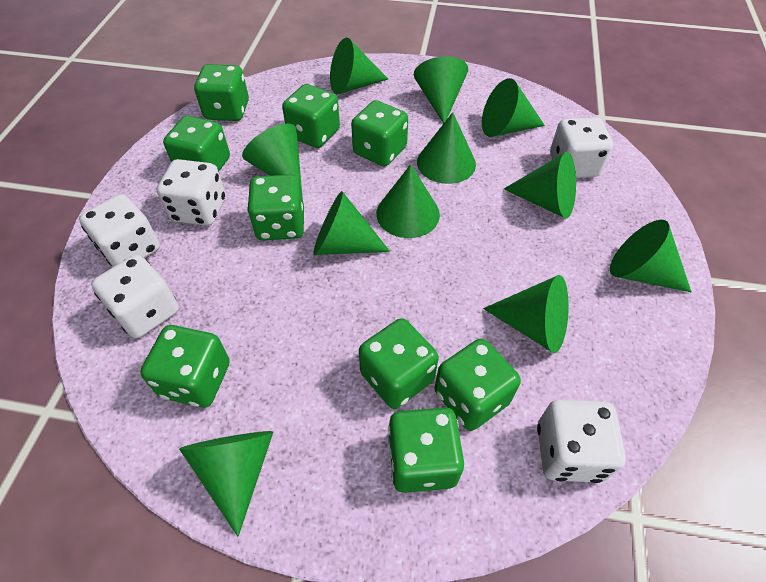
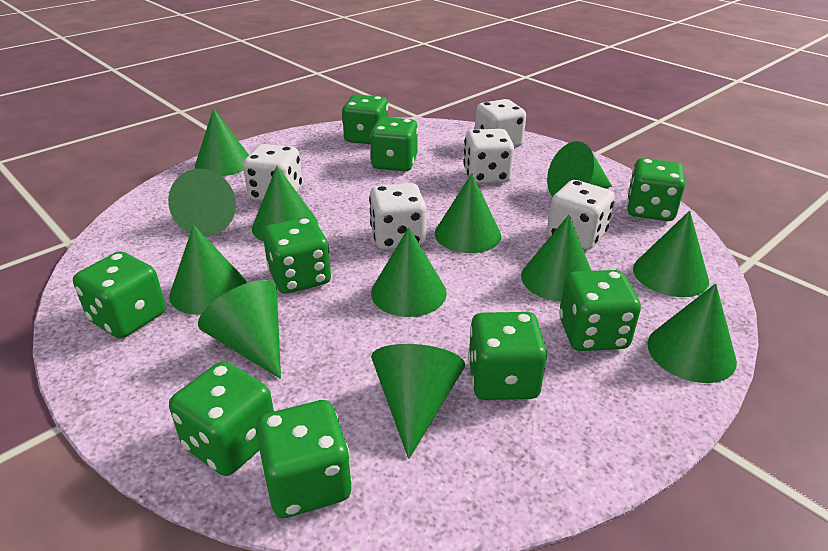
green cone: [179,431,273,536] [242,124,302,192] [314,191,390,255] [330,38,388,94] [376,164,440,238] [414,56,468,124] [417,112,476,184] [482,78,545,137] [483,275,569,353] [504,152,576,219] [610,220,692,292] = 11 -> [168,169,236,236] [169,225,247,315] [195,109,249,176] [198,280,281,379] [252,166,318,242] [371,227,447,317] [371,344,465,459] [435,173,501,253] [521,215,591,302] [547,141,612,197] [633,211,709,297] [647,283,737,383] = 12

